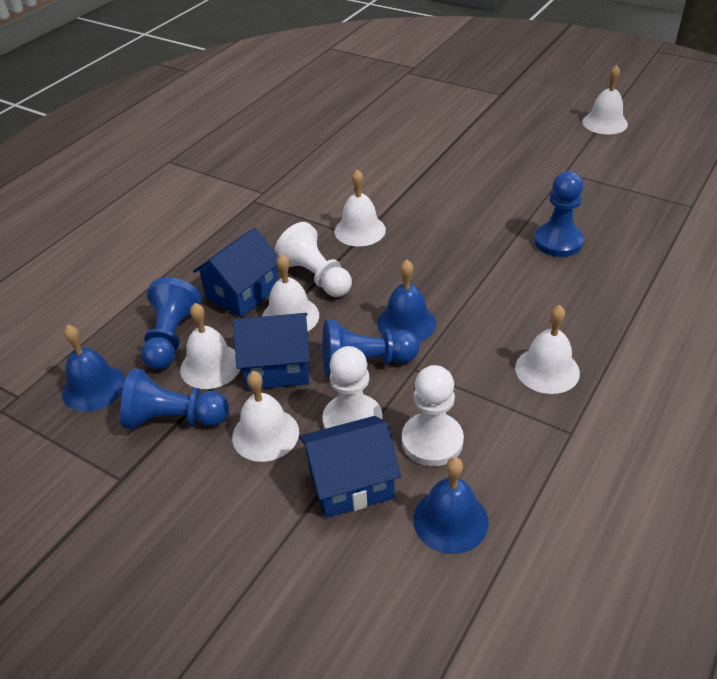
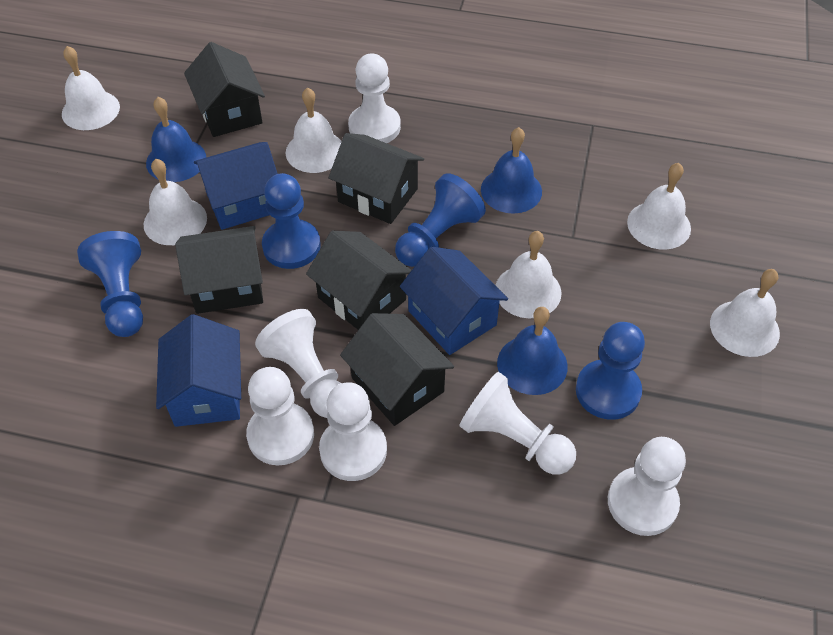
black house: none = 0 -> [175,226,263,314] [184,42,265,137] [306,231,412,330] [329,133,424,224] [340,313,454,426] = 5
white pawn: [274,222,352,297] [322,346,383,429] [402,365,464,466] = 3 -> [246,367,314,465] [255,309,341,418] [319,382,387,481] [348,53,401,143] [459,372,576,475] [608,437,686,536] = 6

